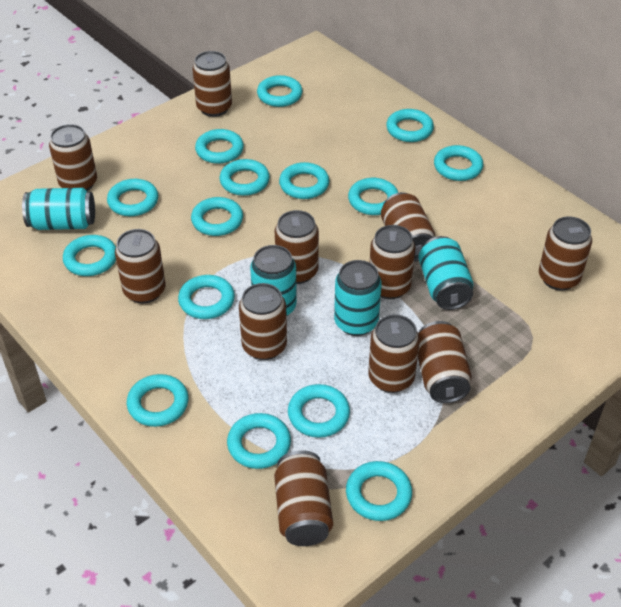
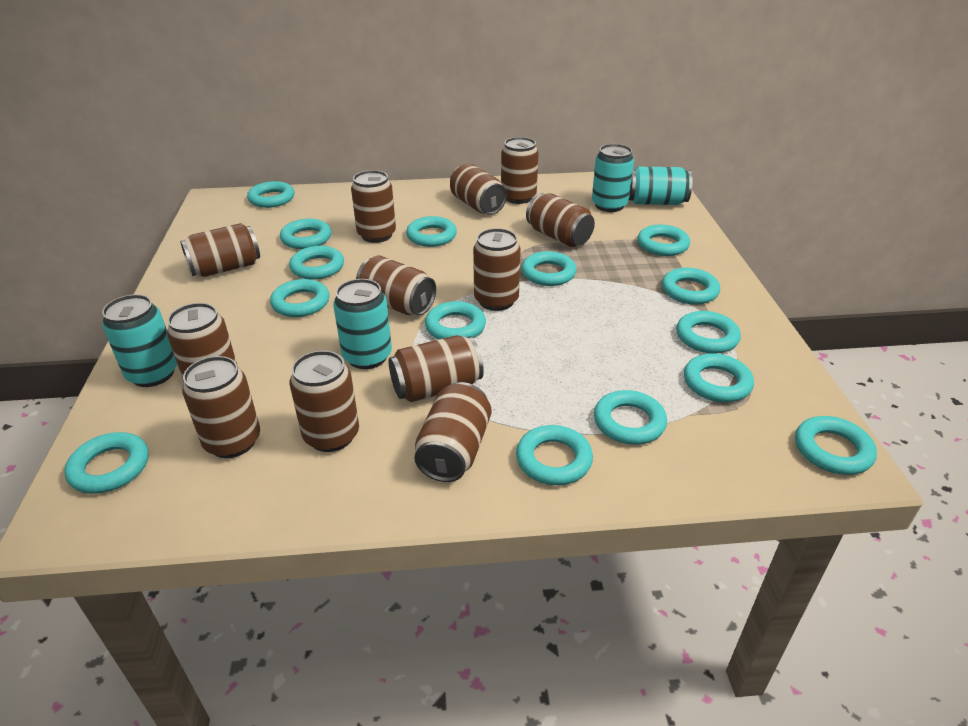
brown can: [49,124,97,191] [115,229,166,304] [192,51,232,117] [239,283,287,360] [274,450,333,546] [275,210,319,284] [368,315,420,393] [370,225,416,299] [381,192,435,262] [418,321,472,403] [539,216,592,291] = 11 -> [167,303,238,381] [180,223,260,277] [182,356,260,458] [290,351,359,452] [351,170,396,243] [356,256,436,316] [389,335,484,402] [414,382,491,482] [450,163,507,215] [473,228,521,311] [501,137,539,204] [526,193,595,247] = 12

